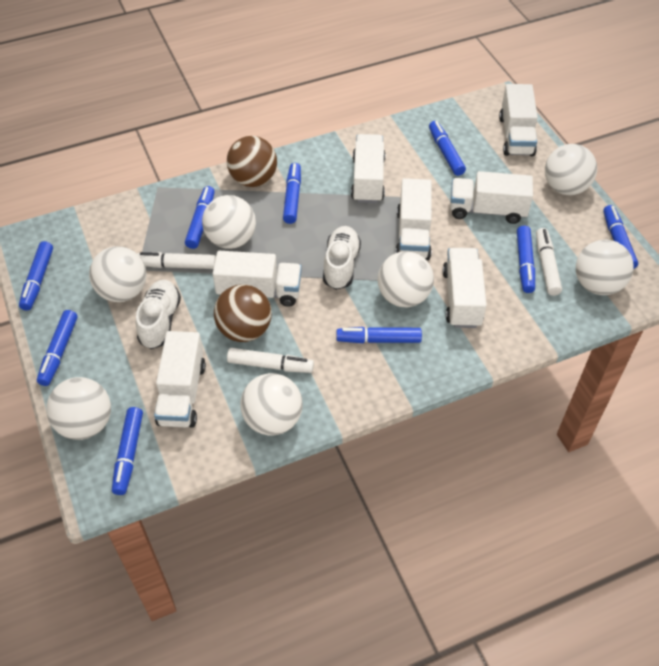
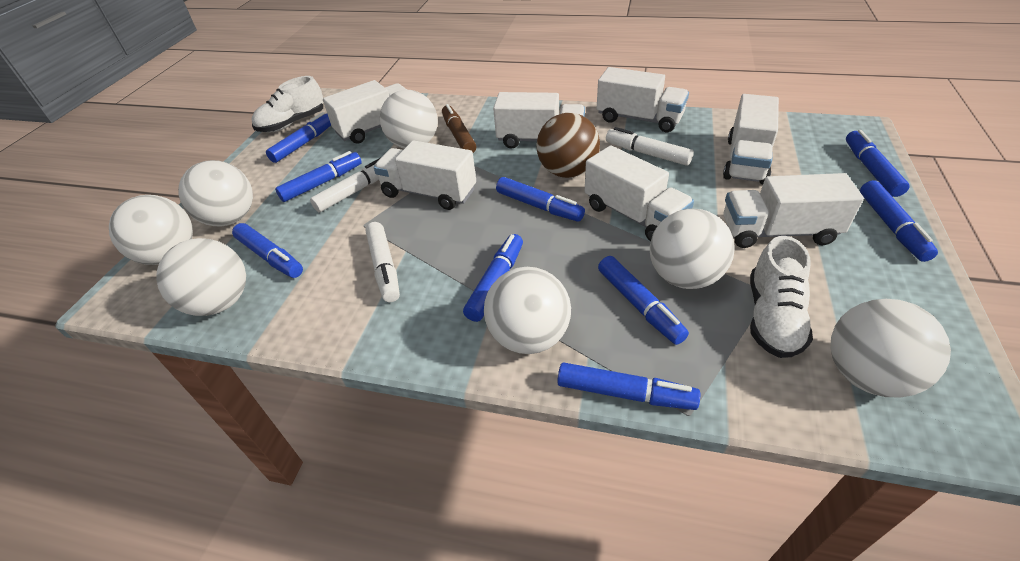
brown ball: [214,285,272,342] [227,136,277,187] = 2 -> [536,113,600,178] = 1
brown marker: none = 0 -> [442,104,476,153] = 1

